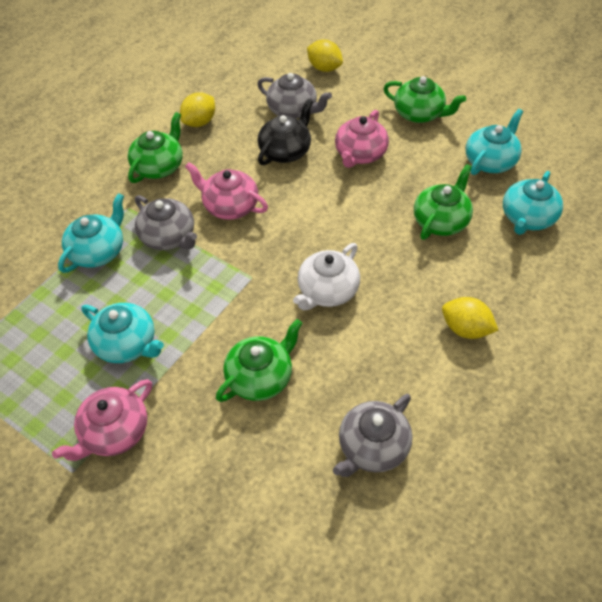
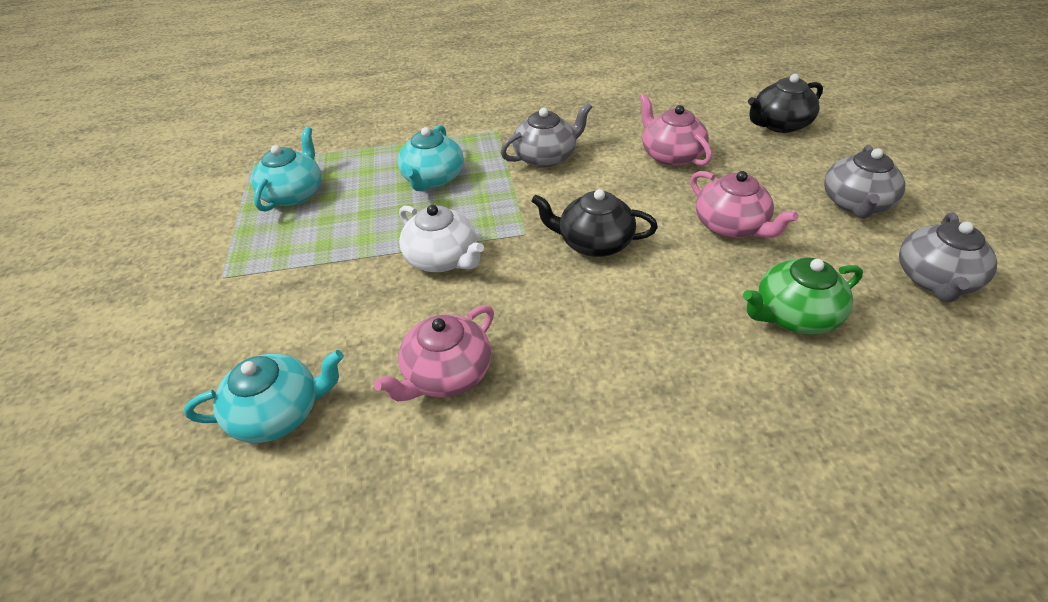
black teapot: [258,99,313,165] = 1 -> [531,189,658,257] [748,74,823,133] = 2
green teapot: [128,112,183,183] [216,319,302,402] [384,76,466,123] [414,164,473,240] = 4 -> [743,258,863,335] = 1
turquoise teapot: [58,193,124,273] [81,303,164,363] [466,109,523,175] [503,171,563,235] = 4 -> [184,350,344,443] [251,127,321,212] [398,125,464,191] = 3
yellow lemon: [180,92,215,127] [307,39,343,72] [442,297,498,339] = 3 -> none = 0

